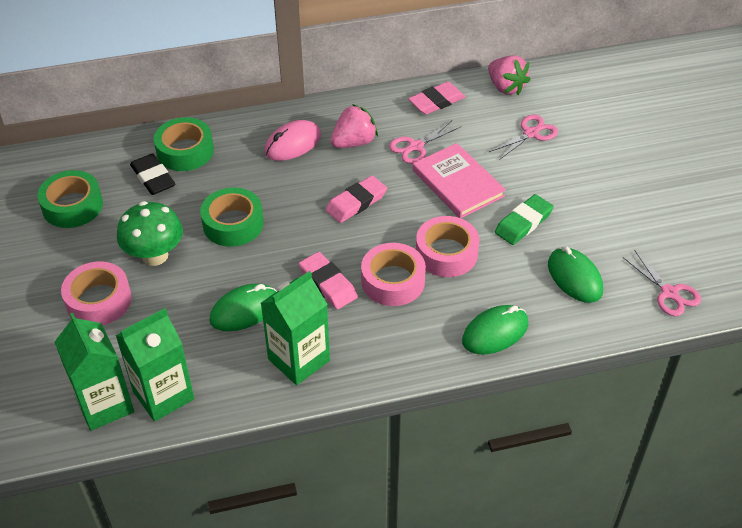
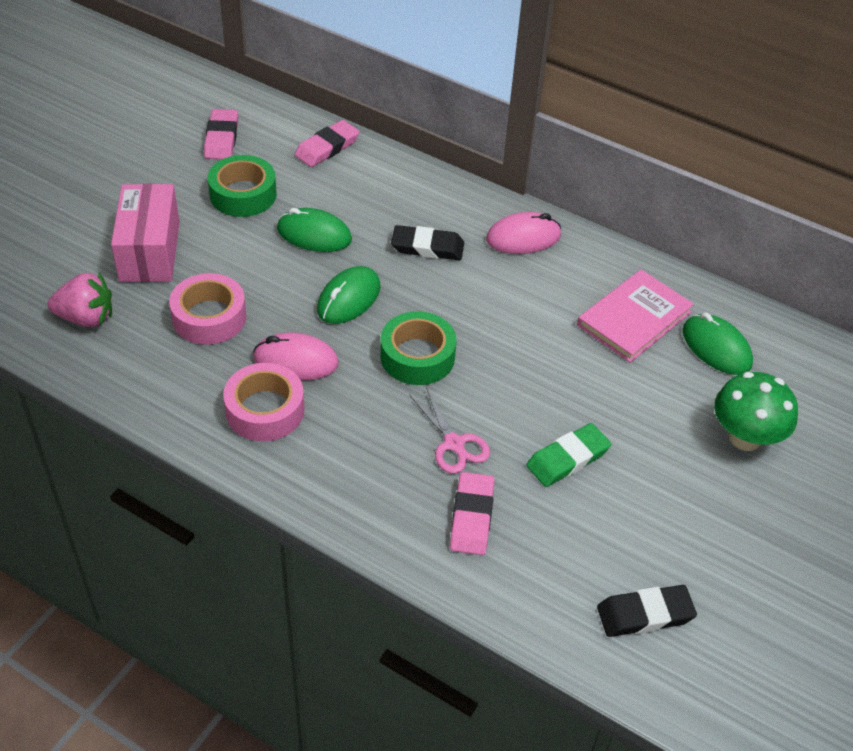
black eraser: [130,153,175,195] = 1 -> [391,225,464,260] [597,585,697,637] = 2
green carton: [55,313,134,431] [116,308,194,422] [261,271,330,385] = 3 -> none = 0
green tape: [37,170,103,228] [154,117,214,171] [200,187,264,247] = 3 -> [208,155,277,217] [380,311,457,385] = 2
pink box: none = 0 -> [111,184,180,282] = 1
pink mouse: [265,120,321,161] = 1 -> [253,332,339,380] [486,212,561,254] = 2
pink scissors: [389,120,460,164] [489,115,558,160] [623,250,701,316] = 3 -> [410,387,490,474] = 1
pink strawberry: [330,104,378,148] [488,55,530,95] = 2 -> [48,273,112,327] = 1
pink tape: [61,261,132,325] [361,243,426,306] [416,216,479,277] = 3 -> [169,273,246,345] [223,363,305,441] = 2

